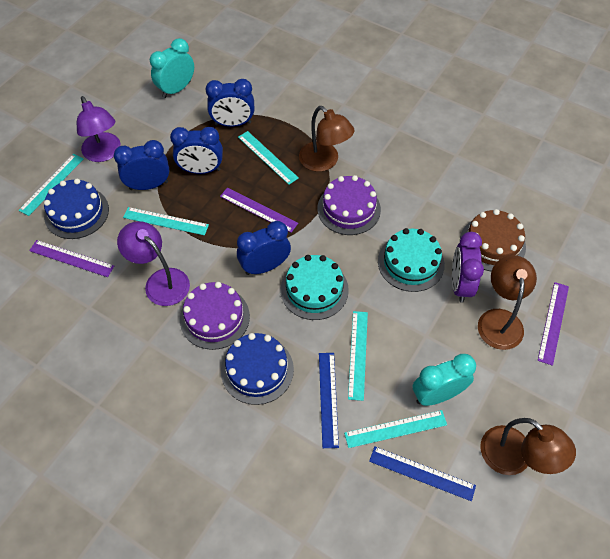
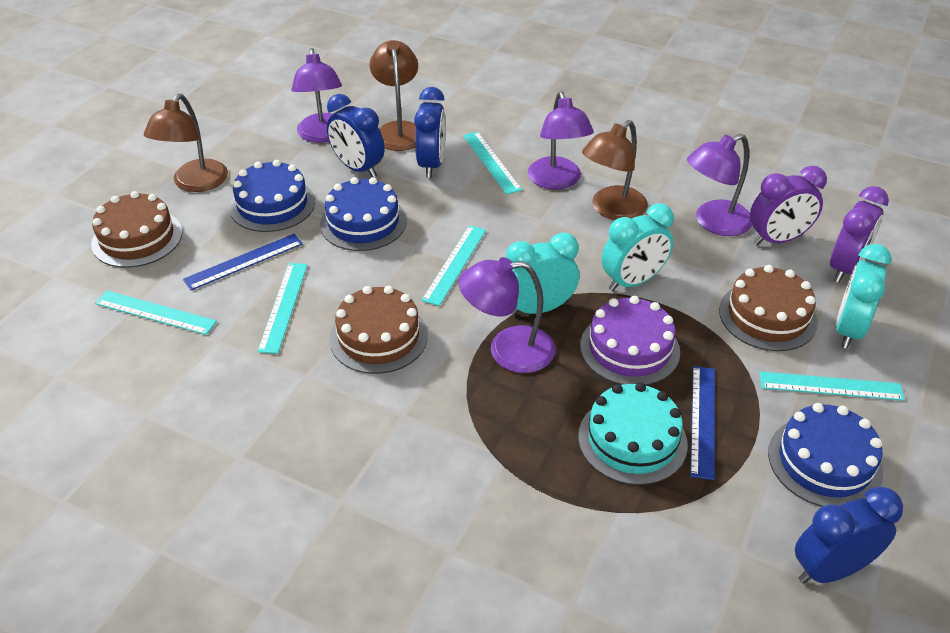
blue cake: [44,178,109,239] [221,333,294,405] = 2 -> [230,160,315,232] [320,177,407,251] [768,403,883,507] = 3
blue clock: [114,140,169,190] [170,127,223,174] [206,79,254,127] [237,221,291,275] = 4 -> [327,94,384,177] [414,87,446,178] [795,486,903,583] = 3
brown cake: [460,209,526,271] = 1 -> [91,191,182,268] [329,286,428,374] [719,265,818,351] = 3
purple cake: [180,282,250,350] [317,175,381,235] = 2 -> [580,296,680,386] = 1
purple clock: [452,232,484,303] = 1 -> [750,166,827,245] [830,186,889,283] = 2
purple lamp: [77,96,121,162] [117,221,190,306] = 2 -> [291,48,342,143] [459,257,555,373] [528,91,594,190] [687,134,752,236] = 4
purple ruler: [29,240,114,277] [220,187,298,233] [538,282,569,366] = 3 -> none = 0
turquoise cake: [281,255,349,320] [378,228,445,292] = 2 -> [578,382,688,485] = 1
turquoise clock: [150,38,194,98] [413,354,476,406] = 2 -> [506,232,579,316] [601,203,674,291] [836,244,891,349] = 3

